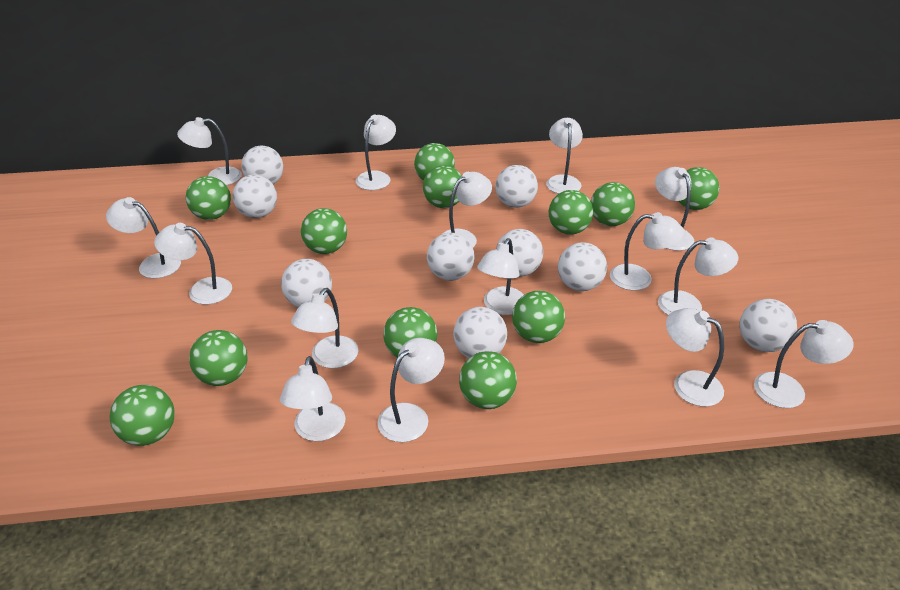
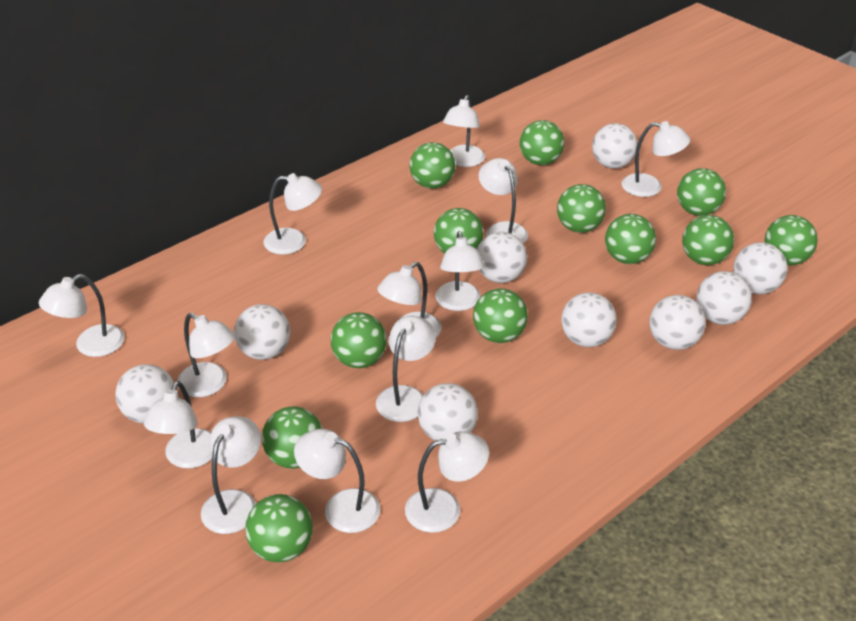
white lamp: [106,197,181,278] [154,223,232,304] [177,117,242,185] [280,356,345,441] [291,288,358,368] [356,115,396,190] [378,338,445,442] [442,172,492,248] [477,238,524,315] [546,118,583,194] [610,212,684,290] [655,167,694,251] [658,237,738,315] [666,308,724,407] [754,320,853,408] = 15 -> [39,274,125,357] [144,381,212,468] [177,313,235,397] [201,416,261,534] [264,173,322,255] [294,429,380,533] [376,316,436,422] [377,262,442,337] [405,431,489,533] [435,231,485,311] [443,95,485,167] [479,158,528,243] [622,121,690,197] = 13

